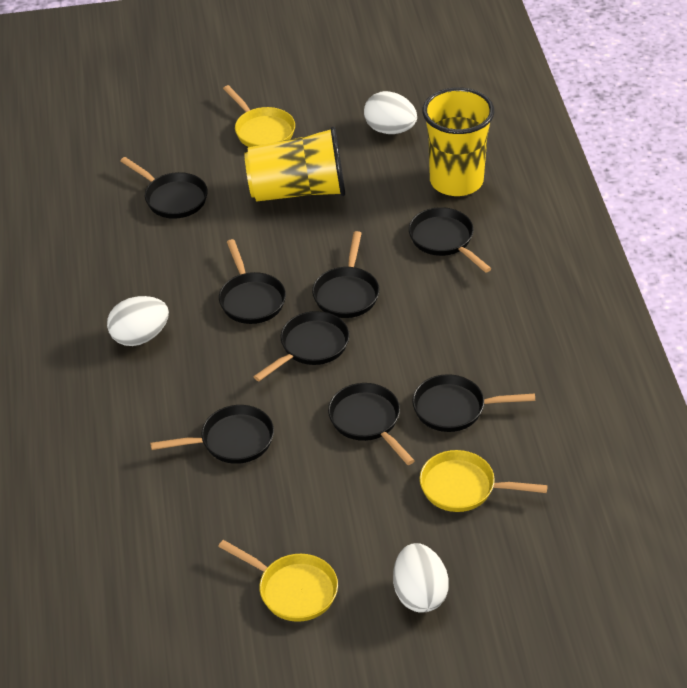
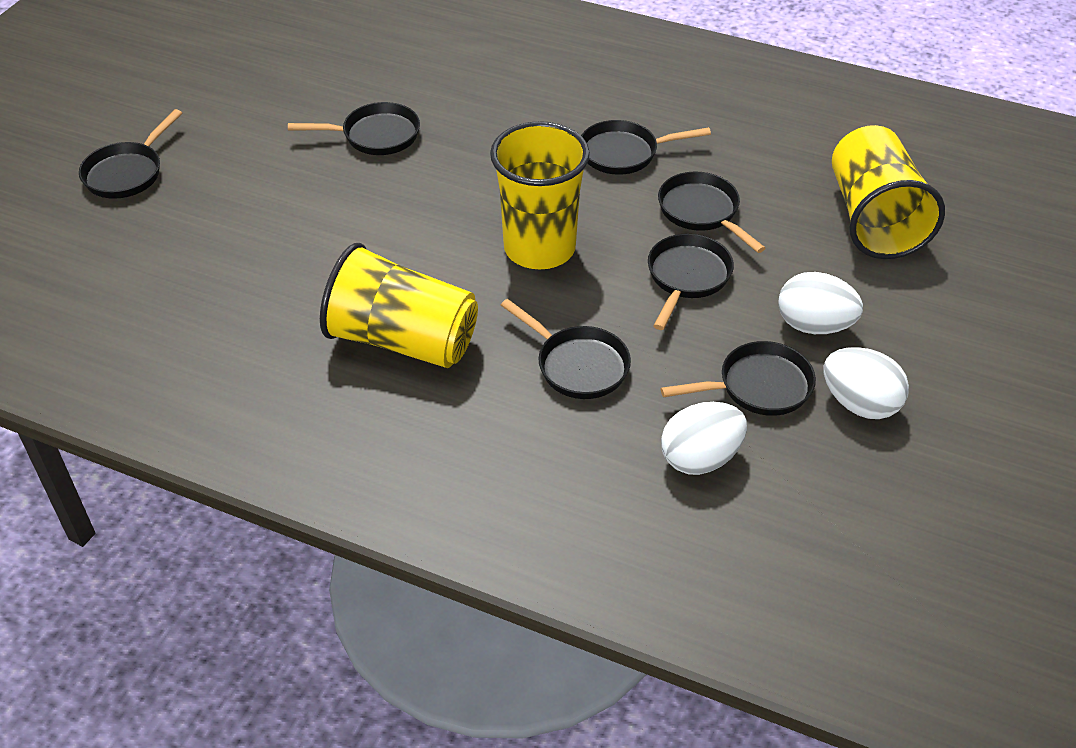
black pan: [120,157,208,219] [150,405,274,464] [219,239,286,324] [253,311,349,381] [312,231,379,318] [328,383,415,465] [409,207,492,273] [412,374,535,432] = 8 -> [79,109,182,199] [288,102,420,155] [501,299,631,399] [581,120,711,175] [648,234,734,330] [658,172,765,253] [661,341,816,416] = 7
yellow cup: [244,126,345,202] [422,87,494,196] = 2 -> [320,243,478,368] [490,121,590,269] [832,125,945,259] = 3
yellow pan: [218,540,338,622] [223,85,295,147] [420,450,548,512] = 3 -> none = 0

